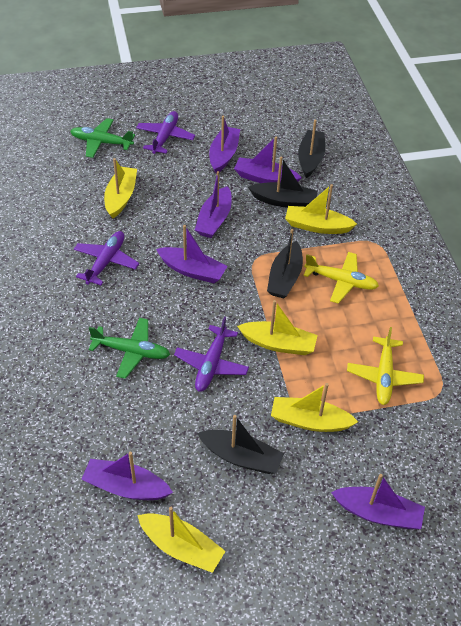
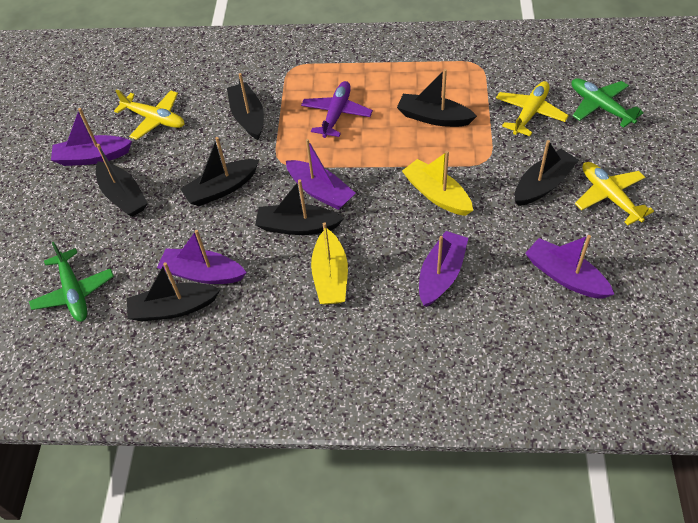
black boat: [197,415,284,474] [248,157,318,208] [267,229,303,298] [298,120,325,178] = 4 -> [96,144,148,217] [127,262,221,321] [180,137,259,206] [227,73,264,140] [255,179,344,235] [397,69,477,127] [515,140,579,206] = 7
purple boat: [81,452,173,500] [156,225,228,283] [195,171,232,238] [209,116,240,174] [234,137,302,183] [331,474,425,529] = 6 -> [51,108,132,166] [157,230,247,284] [286,139,356,210] [419,231,468,307] [525,235,614,299] = 5
purple plane: [74,231,139,285] [136,111,195,154] [174,317,249,392] = 3 -> [301,81,373,138] = 1
yellow boat: [104,158,137,219] [137,507,226,573] [237,300,318,355] [271,383,358,432] [285,184,357,234] = 5 -> [311,222,348,305] [402,151,473,216] = 2
yellow plane: [304,252,379,304] [347,327,424,405] = 2 -> [114,89,184,140] [496,81,569,136] [575,162,654,225] = 3

